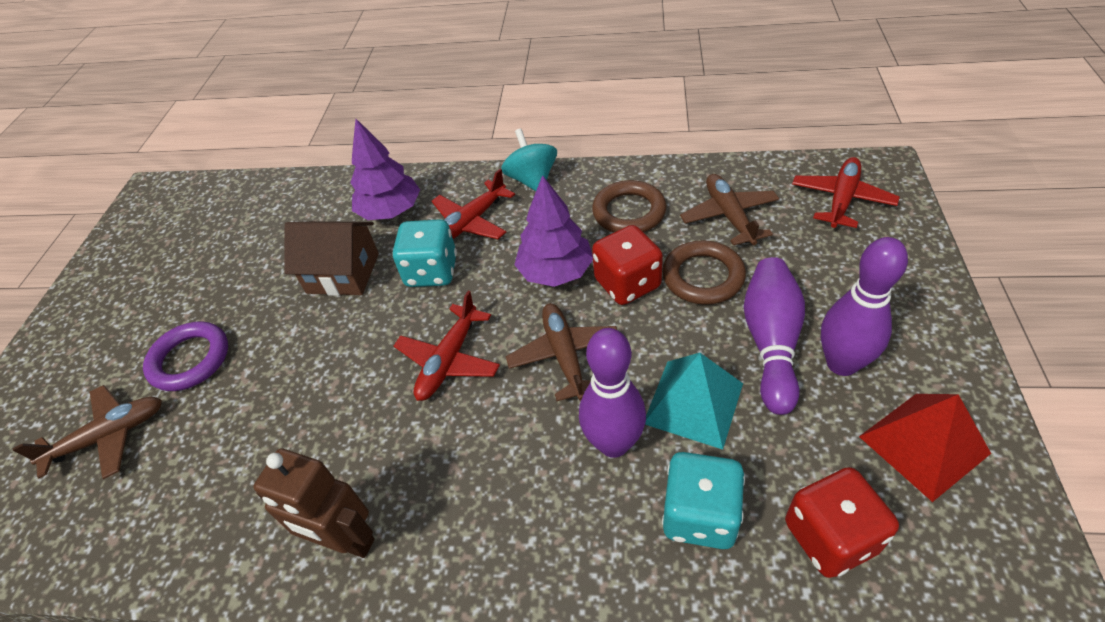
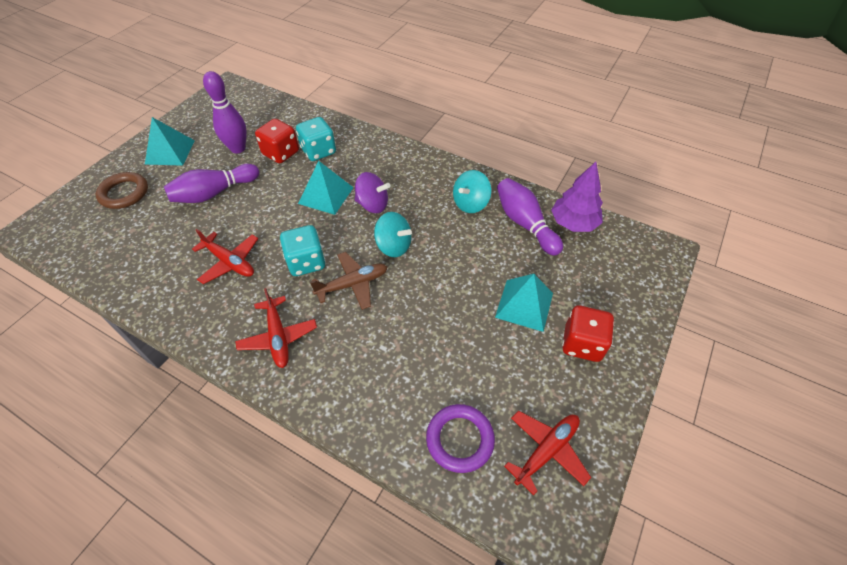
brown house: [284,221,379,296] = 1 -> none = 0
brown plane: [13,385,162,479] [506,303,617,401] [680,174,779,245] = 3 -> [310,252,387,310] = 1
brown ring: [592,180,666,232] [662,240,746,305] = 2 -> [96,172,148,209] = 1
brown robot: [253,449,375,558] = 1 -> none = 0
purple spinning top: none = 0 -> [355,172,391,213] = 1
purple tree: [350,119,420,220] [514,175,593,287] = 2 -> [551,162,603,232] = 1
red pyramid: [859,394,991,502] = 1 -> none = 0
turquoise pyramid: [645,353,743,450] = 1 -> [145,117,195,166] [298,161,354,215] [495,274,553,332] = 3
turquoise spinning top: [501,129,557,191] = 1 -> [374,212,412,257] [453,170,491,213] = 2

